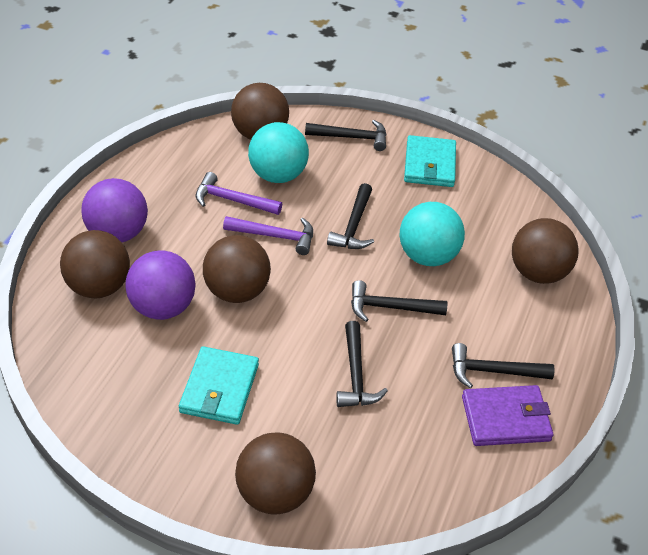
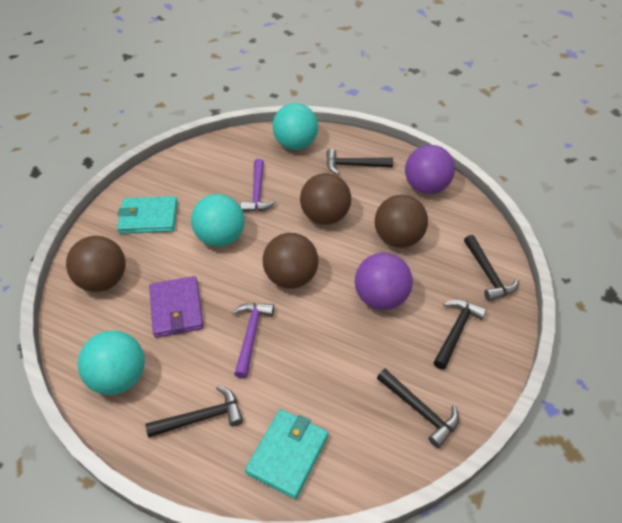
brown ball: [60,230,130,298] [203,235,271,303] [231,83,289,140] [235,432,316,515] [512,218,579,284] = 5 -> [66,236,126,292] [263,233,319,289] [300,173,351,225] [375,195,428,248] = 4
turquoise ball: [248,122,309,183] [400,202,465,266] = 2 -> [78,331,145,395] [191,194,244,247] [272,103,318,150] = 3

